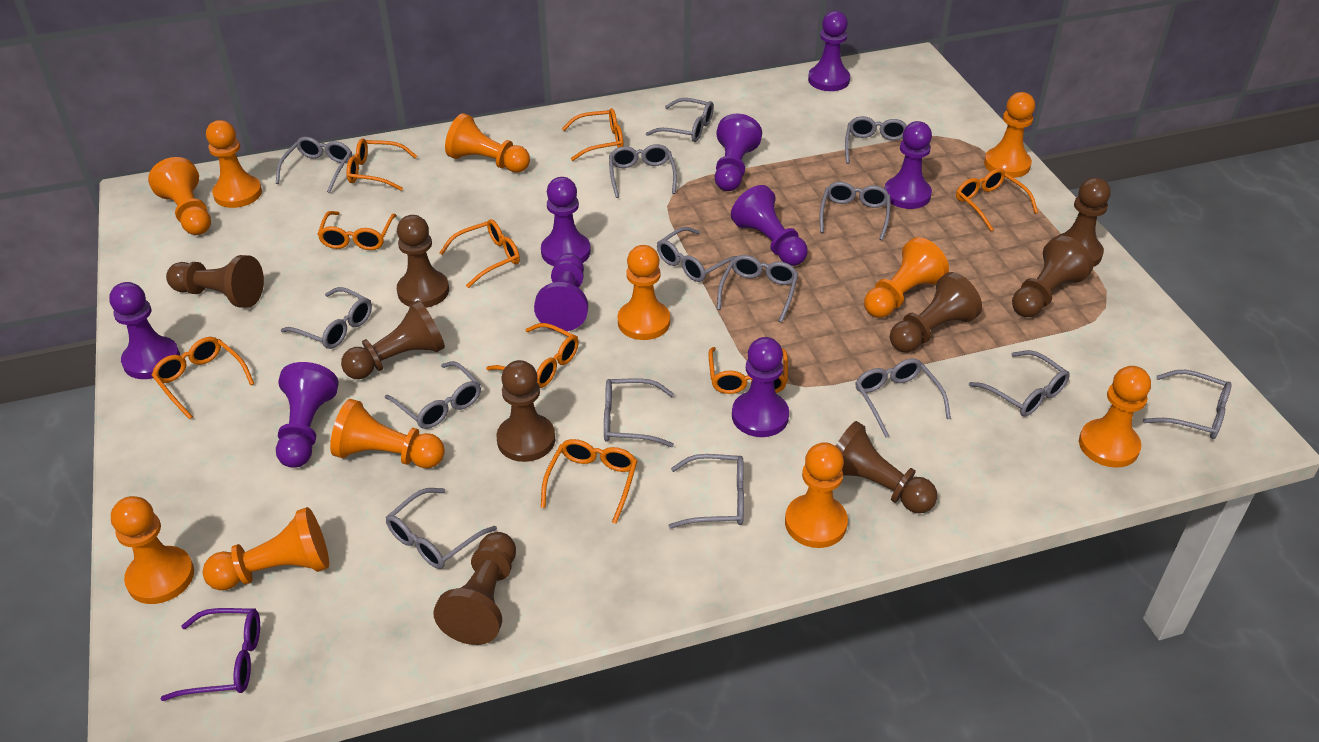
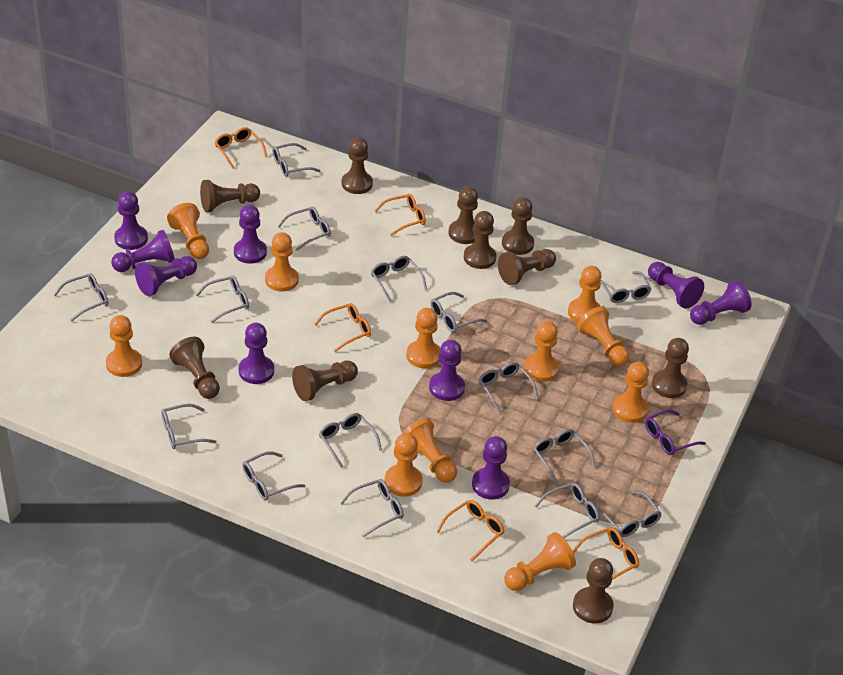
brown pawn: [166,255,264,308] [341,300,445,379] [397,215,449,308] [433,532,516,645] [496,360,555,462] [836,421,937,513] [890,272,982,352] [1012,236,1094,317] [1058,178,1111,267] = 9 -> [170,337,220,399] [200,180,260,212] [292,361,358,401] [341,138,373,194] [448,187,478,244] [464,211,496,269] [498,249,556,285] [502,197,534,255] [573,558,614,624] [652,338,689,398] = 10
orange glasses: [152,337,254,419] [317,211,397,250] [346,138,417,191] [439,219,520,288] [486,323,579,388] [541,439,637,524] [562,108,624,161] [708,347,788,394] [956,168,1038,231] = 9 -> [214,127,267,169] [314,303,371,352] [375,194,426,236] [436,500,505,561] [573,527,639,580] = 5

